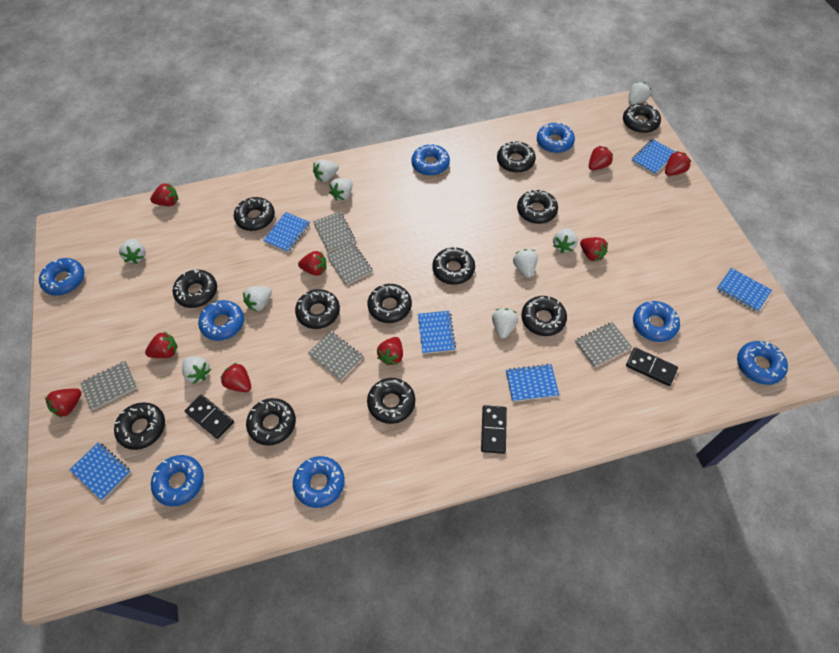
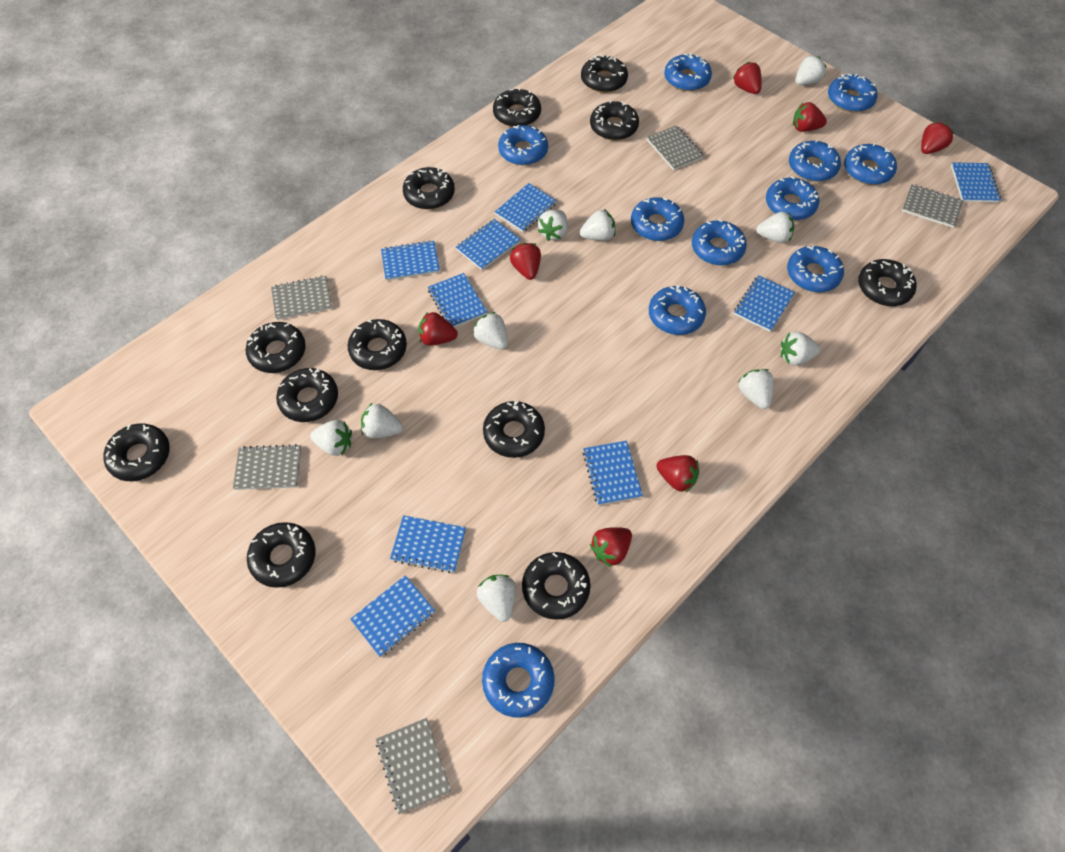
black domino: [185,394,234,439] [481,405,507,454] [626,347,678,386] = 3 -> none = 0
blue donut: [39,258,84,295] [151,455,204,506] [198,300,244,341] [293,456,345,508] [411,143,450,176] [537,123,575,153] [633,301,680,342] [737,341,788,385] = 8 -> [482,643,555,718] [498,125,548,165] [631,197,684,241] [649,285,706,335] [664,53,712,91] [692,219,747,266] [766,176,819,220] [787,246,844,292] [789,139,841,182] [828,74,877,112] [844,143,897,185] = 11
blue notebook: [69,442,131,500] [263,212,310,252] [418,311,456,354] [506,364,559,402] [631,139,675,175] [716,268,772,312] = 6 -> [350,575,435,657] [381,240,440,281] [390,515,466,573] [428,273,487,327] [456,219,521,270] [495,183,557,232] [583,441,643,505] [734,275,795,332] [951,162,1001,203] = 9
red strawberry: [45,388,81,417] [145,332,177,358] [150,183,178,206] [220,363,251,392] [298,251,326,276] [377,337,403,365] [580,237,608,261] [589,146,613,170] [665,151,691,176] = 9 -> [418,312,458,346] [510,243,541,280] [590,527,632,567] [656,455,699,492] [733,62,761,94] [793,102,827,132] [921,122,954,154] = 7
white strawberry: [119,239,146,264] [182,356,211,384] [243,286,272,311] [313,159,339,182] [329,178,353,201] [492,308,518,339] [513,249,538,278] [553,228,578,253] [629,82,651,105] = 9 -> [310,420,352,456] [361,402,403,439] [473,312,508,350] [477,575,516,622] [538,210,568,241] [580,209,615,241] [738,369,774,409] [756,212,794,243] [781,331,820,366] [795,55,826,85] = 10

